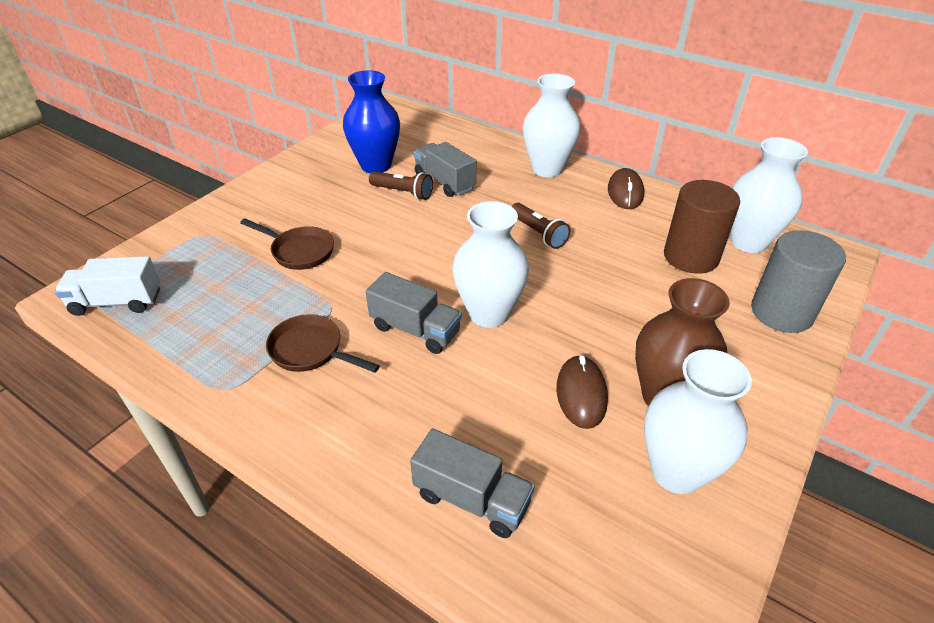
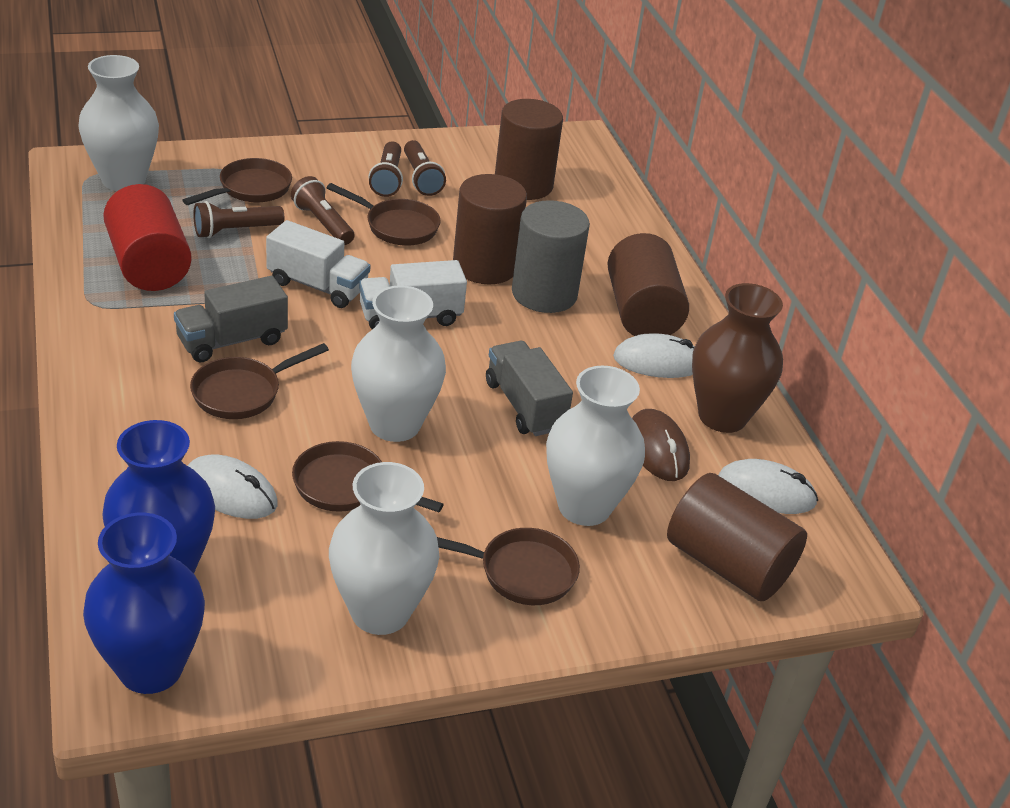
blue vase: [343,70,400,173] = 1 -> [83,513,205,694] [102,420,215,573] = 2
brown cylinder: [664,180,740,274] = 1 -> [453,174,527,284] [495,99,563,200] [607,233,689,336] [667,473,807,601] = 4
brown flashlight: [369,171,433,200] [511,203,570,249] = 2 -> [193,201,284,238] [291,176,355,245] [368,142,403,197] [404,140,446,196] = 4
brown mouse: [557,355,608,429] [608,168,644,209] = 2 -> [632,409,690,481] = 1
brown pan: [240,219,334,270] [266,314,380,373] = 2 -> [182,158,292,205] [190,343,329,419] [292,441,444,512] [327,183,441,246] [437,528,580,605] = 5
grey truck: [366,272,462,354] [410,429,535,538] [414,142,476,197] = 3 -> [174,276,288,362] [486,341,573,436] = 2
red cylinder: none = 0 -> [103,184,192,291] = 1
white mouse: none = 0 -> [188,455,278,519] [613,333,695,378] [718,459,818,514] = 3
white truck: [55,256,160,316] = 1 -> [266,220,370,308] [359,260,467,330] = 2

